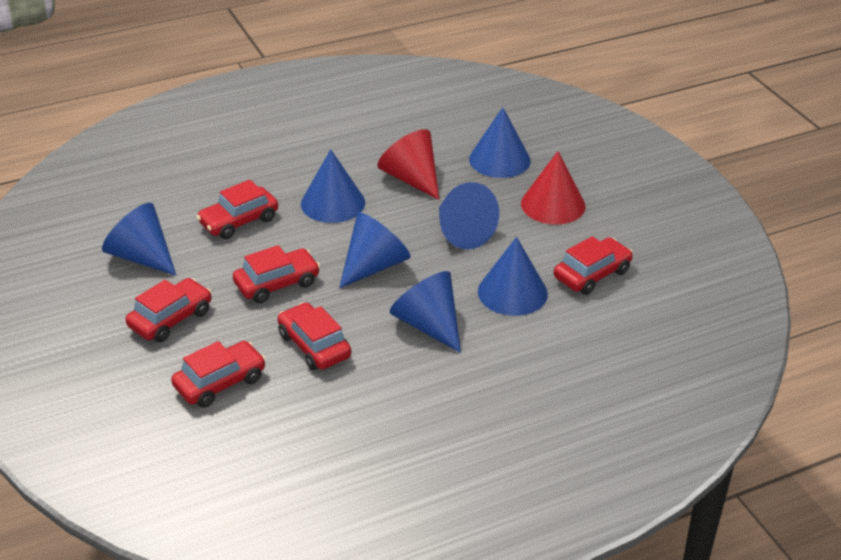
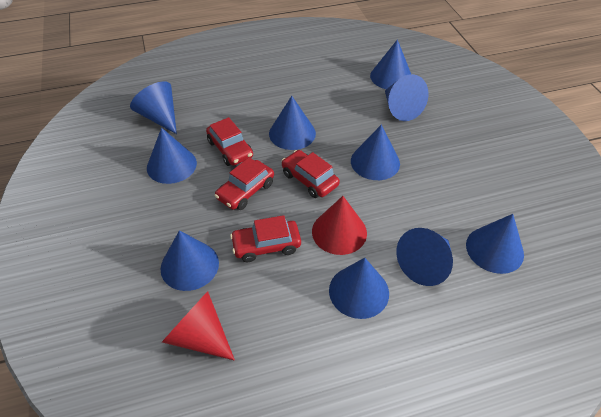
blue cone: [102,203,176,276] [301,149,365,223] [339,213,411,288] [390,271,461,353] [439,182,499,249] [469,107,531,178] [478,237,548,316] = 7 -> [130,81,177,134] [147,128,197,184] [160,230,219,291] [269,96,316,150] [329,258,389,319] [351,125,400,180] [370,39,411,89] [385,74,429,121] [396,228,453,286] [466,214,524,274] = 10
red car: [126,278,212,342] [171,341,266,408] [196,180,278,239] [233,245,320,303] [277,303,351,371] [554,236,633,295] = 6 -> [206,117,253,166] [215,157,274,210] [230,215,301,262] [282,150,340,198] = 4

